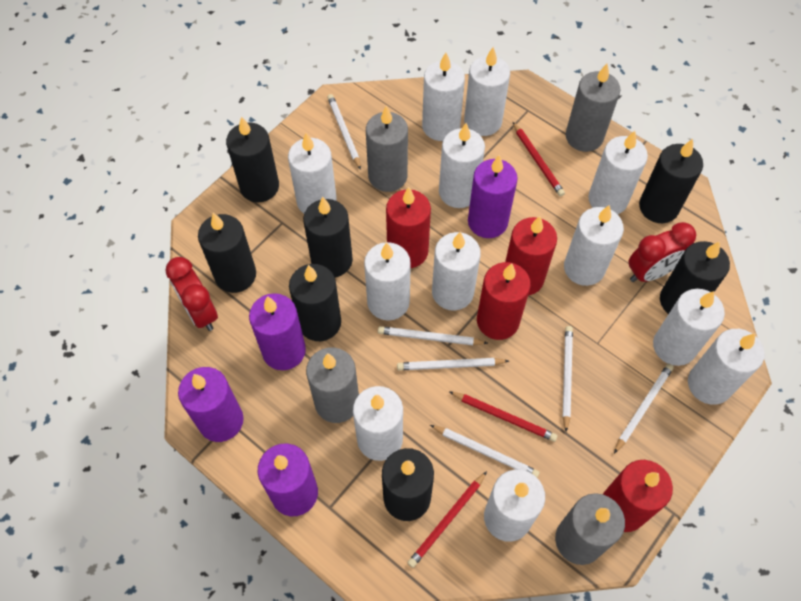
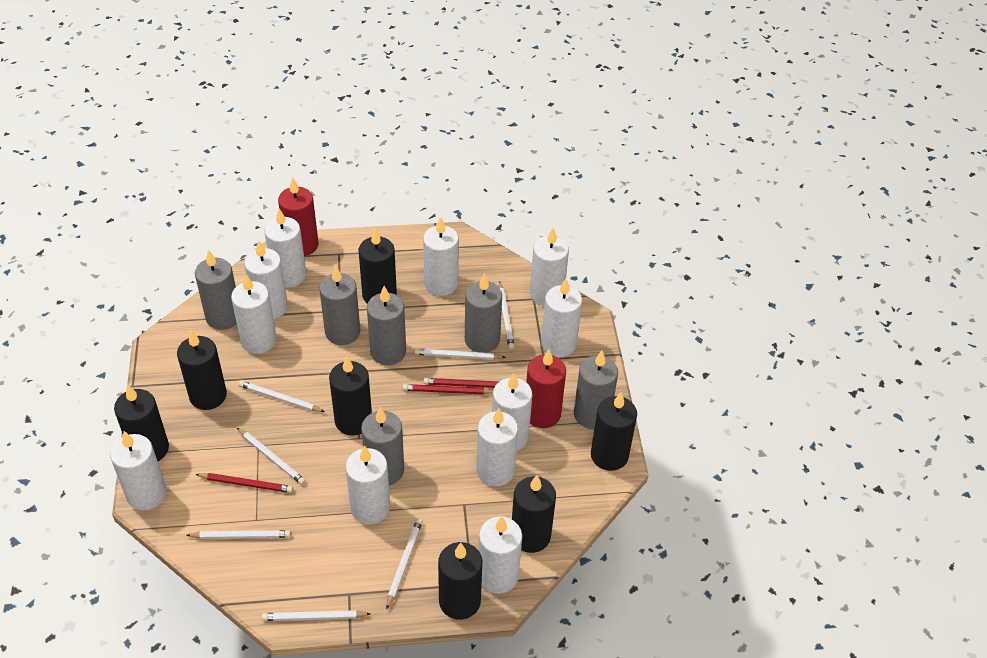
grey candle: [306,347,359,423] [366,105,408,192] [555,493,625,565] [566,64,620,152] = 4 -> [195,250,237,330] [319,265,360,345] [361,407,404,485] [367,286,406,365] [465,273,502,353] [574,351,618,429] = 6
purple candle: [178,367,244,442] [249,293,306,370] [258,443,318,516] [468,154,518,238] = 4 -> none = 0
red candle: [386,187,431,268] [477,262,531,340] [505,216,557,296] [603,460,673,532] = 4 -> [278,177,318,256] [526,349,566,428] = 2
red clock: [166,257,218,331] [628,222,696,282] = 2 -> none = 0
white candle: [288,133,337,213] [353,386,403,461] [364,242,411,321] [422,53,465,141] [432,232,481,311] [439,123,485,208] [464,47,510,136] [484,469,545,542] [564,205,624,286] [588,131,648,214] [653,289,725,366] [688,329,765,405] = 12 -> [110,431,167,510] [231,274,277,354] [244,240,288,319] [264,208,306,288] [345,445,390,524] [423,217,459,296] [476,408,518,487] [478,516,522,594] [492,373,532,451] [530,228,569,306] [541,279,582,357] = 11
white pencil: [327,94,361,170] [378,326,488,345] [397,358,509,370] [430,425,539,478] [563,326,573,432] [614,363,674,454] = 6 -> [186,530,291,539] [237,428,306,485] [239,381,325,412] [261,610,370,621] [386,518,423,610] [414,349,506,360] [499,281,514,350] = 7

